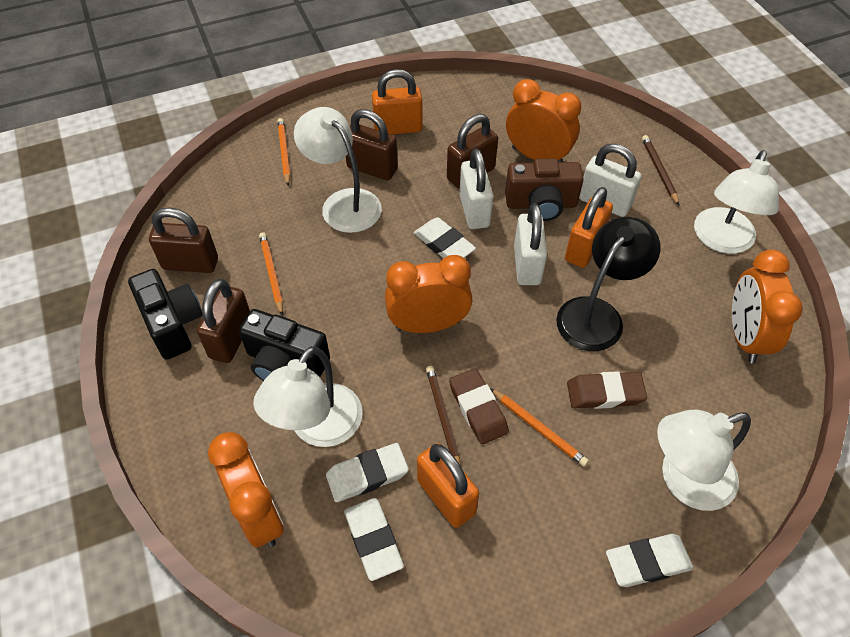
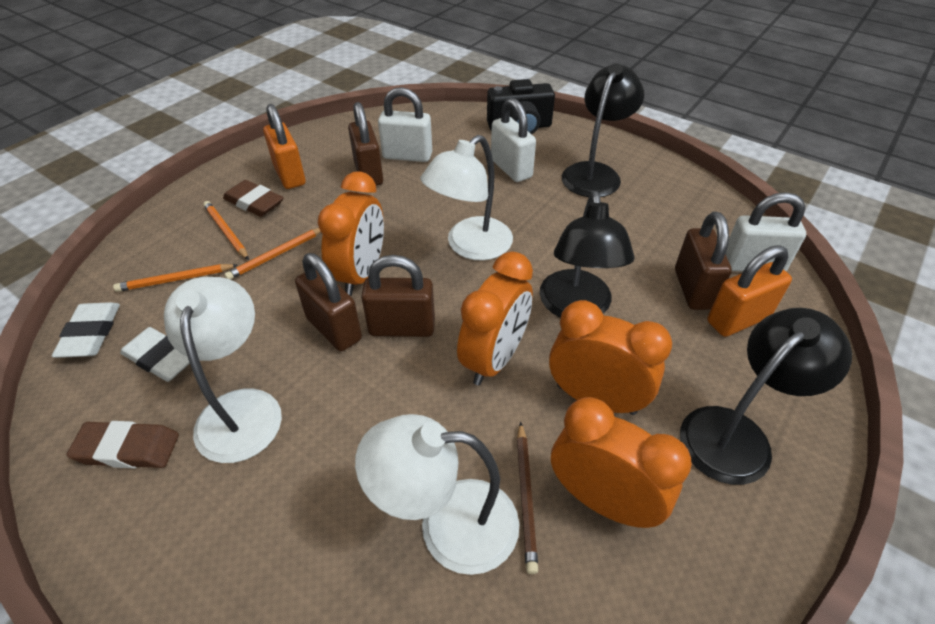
black camera: [128,269,203,360] [239,309,330,381] = 2 -> [487,79,555,134] = 1
black lamp: [556,217,660,351] = 1 -> [540,191,635,318] [562,63,644,197] [680,308,852,485] = 3
brown camera: [505,158,584,221] = 1 -> none = 0
brown pencil: [426,366,460,464] [642,135,679,205] = 2 -> [517,422,538,574] = 1
orange padlock: [372,69,423,135] [417,443,479,528] [565,187,613,268] = 3 -> [263,104,306,189] [707,245,792,337] = 2
white eraser: [326,443,409,502] [344,498,404,581] [414,217,476,259] [606,534,693,587] = 4 -> [52,302,120,358] [120,327,190,382] = 2
white lamp: [253,346,363,447] [294,107,382,233] [657,410,751,511] [694,150,779,254] = 4 -> [164,277,282,463] [355,414,519,575] [420,135,513,260] = 3

